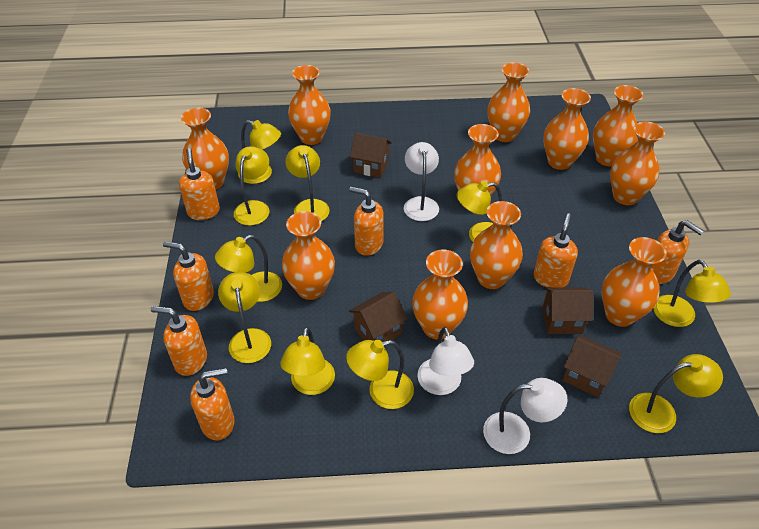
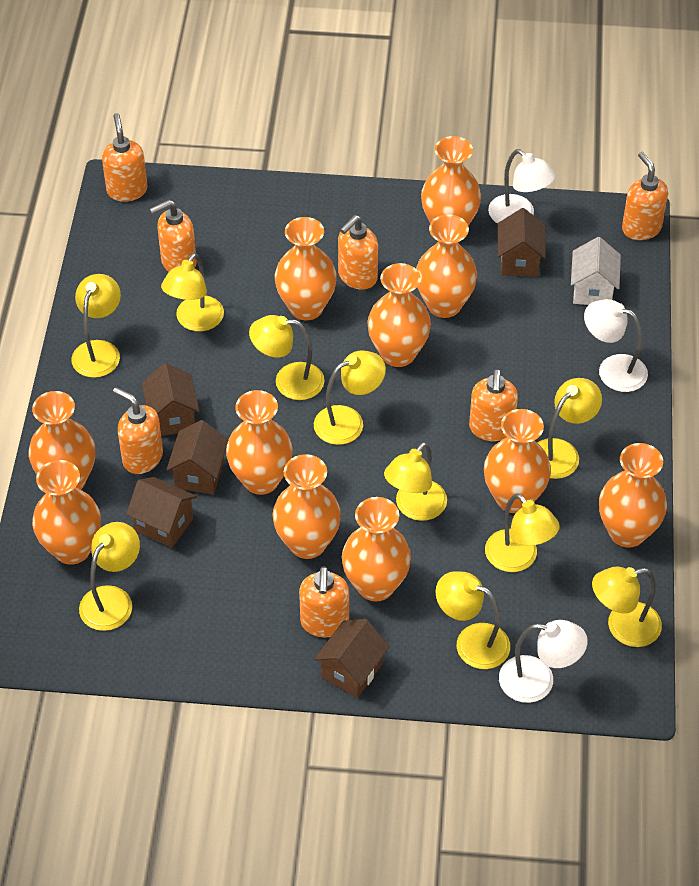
brown house: [349,292,408,342] [350,133,392,178] [542,287,593,334] [562,335,621,398] = 4 -> [126,477,197,548] [142,363,199,436] [166,420,229,495] [314,619,390,698] [498,208,546,277] = 5
white house: none = 0 -> [571,237,621,305] = 1

